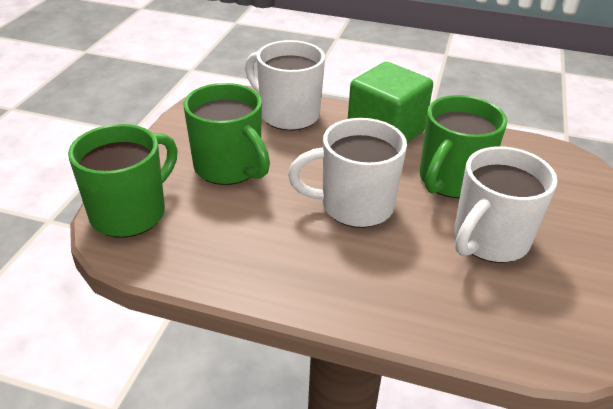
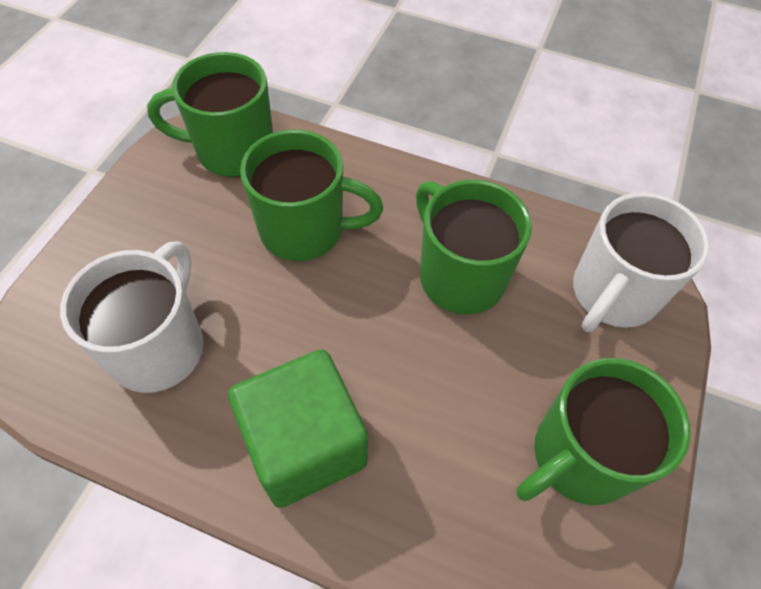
green mug: [68,124,178,237] [184,83,270,185] [420,95,507,198] = 3 -> [147,52,273,177] [240,130,383,261] [416,180,532,314] [517,358,690,505] = 4
white mug: [245,40,325,130] [288,118,407,228] [454,146,557,263] = 3 -> [60,241,204,393] [573,193,710,332] = 2

